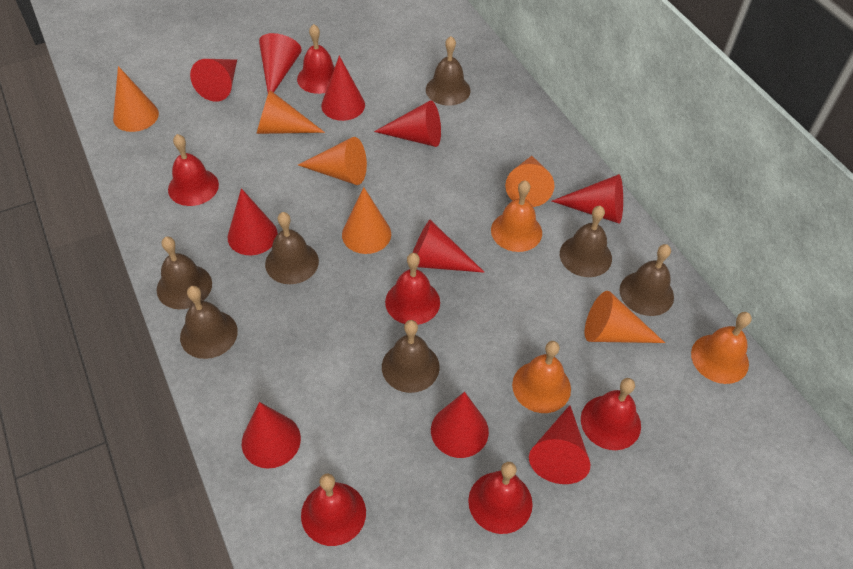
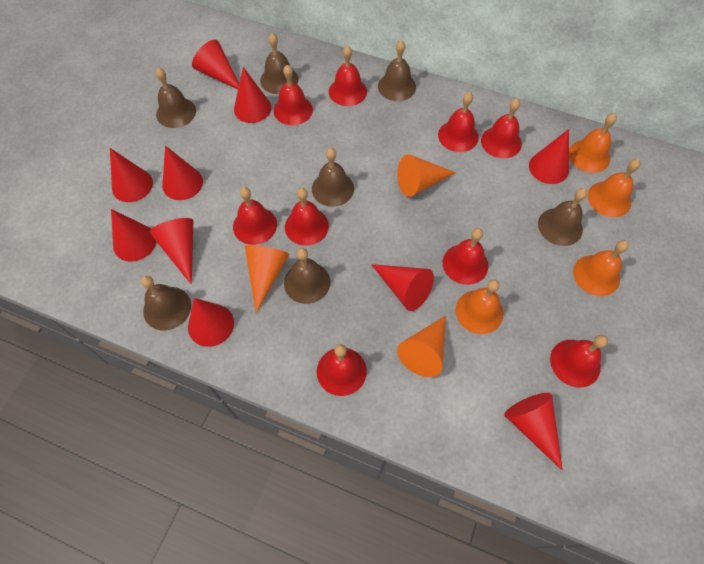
orange bell: [491,180,542,252] [512,341,571,413] [691,312,752,384] = 3 -> [455,279,503,334] [569,113,617,173] [573,240,629,296] [587,159,641,217] = 4
orange cone: [113,66,159,132] [256,90,325,134] [298,137,367,185] [342,187,391,254] [505,156,554,207] [585,291,665,343] = 6 -> [245,245,289,313] [397,154,456,197] [397,316,446,377] = 3
red bell: [168,134,219,206] [297,24,335,94] [301,474,366,546] [385,253,440,325] [468,462,533,534] [581,378,641,450] = 6 -> [233,187,277,245] [273,65,313,125] [285,188,329,246] [317,344,367,396] [329,45,367,106] [438,92,479,152] [443,228,488,285] [481,99,522,158] [550,335,608,387] = 9

